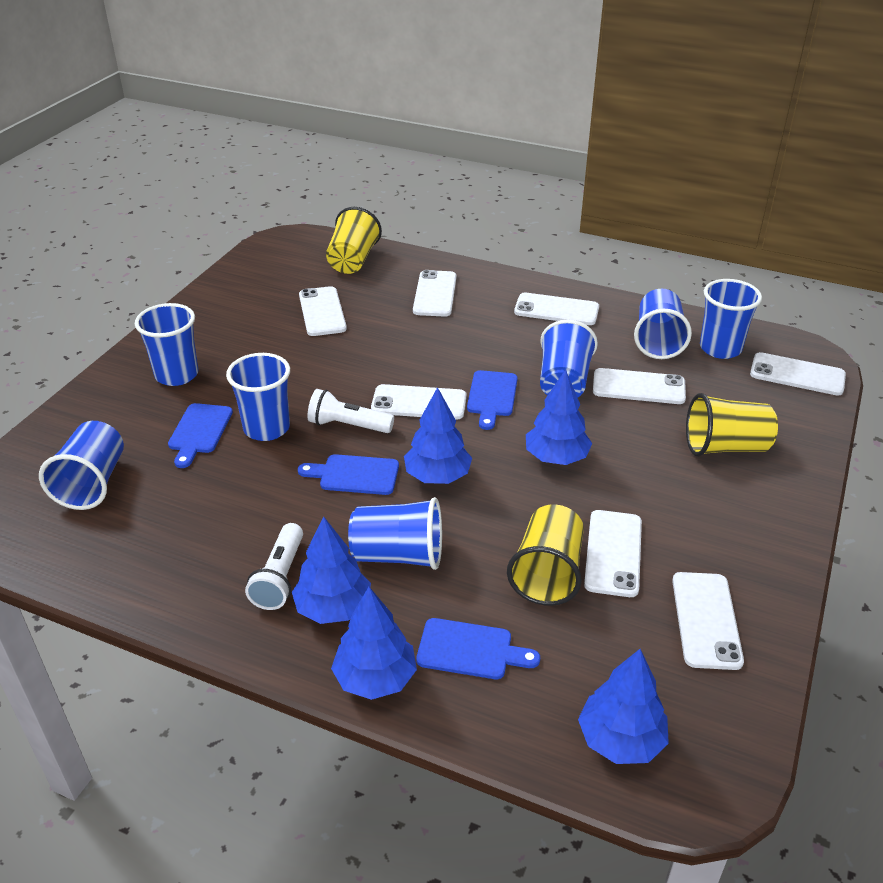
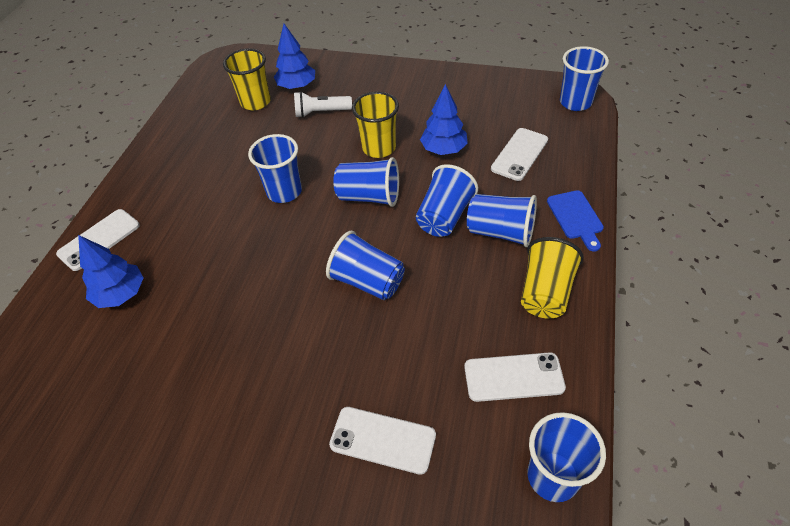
blue cutting board: [168,403,233,468] [298,454,399,495] [416,618,540,679] [467,370,518,430] = 4 -> [547,190,604,252] = 1
blue tree: [292,516,371,624] [331,587,417,700] [404,387,472,484] [526,369,592,465] [578,649,669,764] = 5 -> [78,235,144,308] [274,24,315,90] [420,84,468,155] = 3
white flashlight: [245,523,303,610] [307,389,394,433] = 2 -> [294,91,352,118] = 1
white phone: [299,286,347,336] [371,384,467,420] [413,270,457,317] [514,293,599,325] [584,510,642,597] [593,368,686,404] [672,572,744,670] [750,352,846,395] = 8 -> [56,209,140,271] [329,407,436,475] [464,352,566,402] [491,128,548,181] = 4

